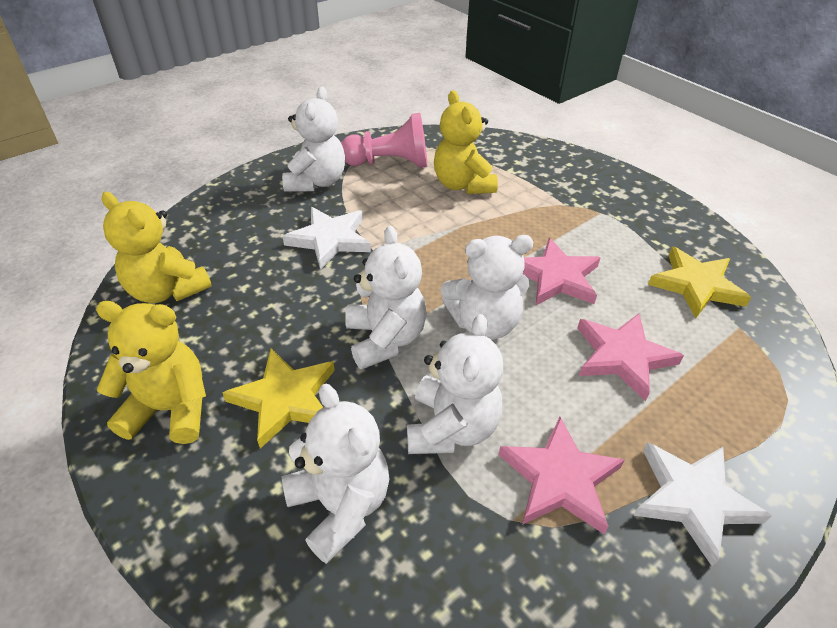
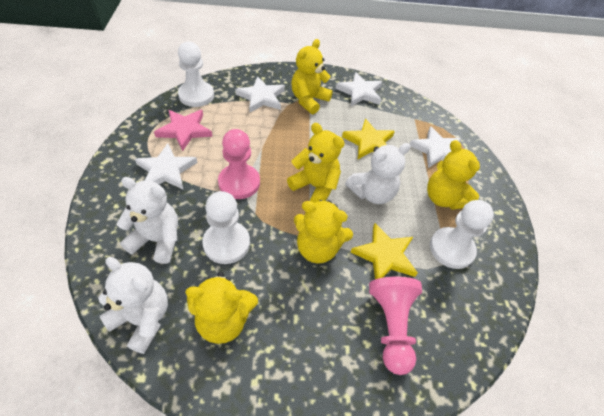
pink pawn: [341,113,428,168] = 1 -> [218,129,260,199] [369,277,422,375] = 2
pink star: [499,417,625,534] [523,238,600,305] [577,314,684,401] = 3 -> [154,110,213,151] = 1
white pawn: none = 0 -> [178,41,214,107] [202,191,250,264] [430,200,494,269] = 3
white star: [282,207,371,270] [633,442,772,567] = 2 -> [135,143,197,190] [235,76,285,112] [336,72,382,106] [410,126,461,168] = 4
white teddy bear: [281,383,389,564] [282,86,345,192] [345,226,427,369] [407,314,503,454] [441,235,533,340] = 5 -> [98,257,168,354] [117,177,178,264] [345,143,411,204] = 3
yellow teddy bear: [96,301,206,444] [101,192,212,303] [434,90,498,194] = 3 -> [185,272,258,344] [287,123,345,203] [291,39,333,114] [294,200,353,264] [427,140,480,210] = 5

